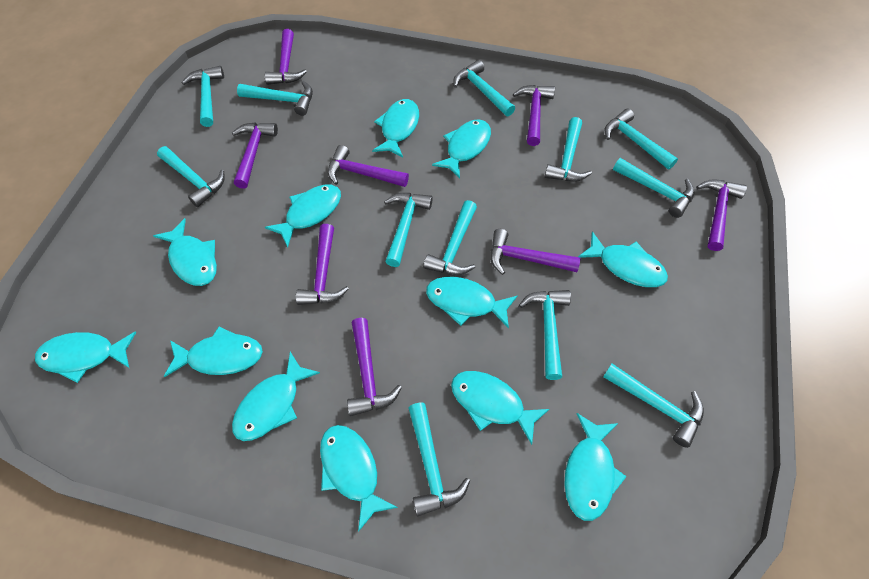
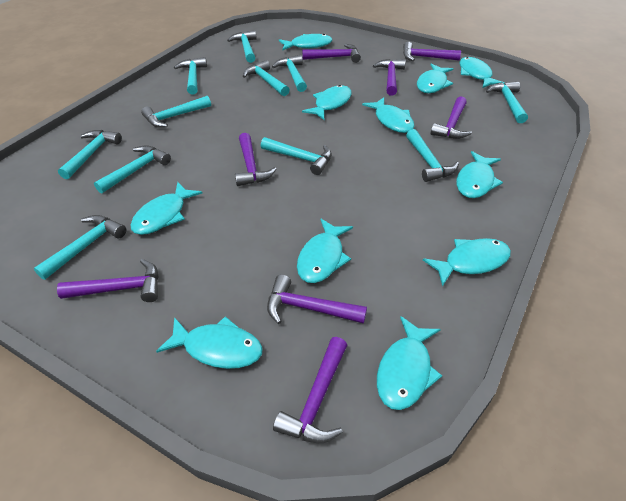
turquoise fish: [35,332,136,383] [153,218,217,286] [164,327,263,377] [232,352,320,441] [265,184,341,247] [320,425,398,532] [372,99,419,158] [426,277,518,328] [432,119,491,178] [451,371,550,445] [564,413,627,521] [578,231,668,287] = 12 -> [131,182,202,235] [156,316,263,369] [279,34,332,51] [297,219,353,283] [302,85,352,120] [362,97,415,133] [377,316,442,410] [417,63,453,93] [423,238,511,287] [456,151,503,198] [459,57,504,88] = 11
turquoise hammer: [157,146,225,207] [182,66,224,127] [237,81,313,116] [384,193,433,267] [408,403,470,516] [423,200,477,275] [453,60,515,116] [519,290,571,380] [545,117,592,182] [603,363,704,448] [604,109,678,169] [613,158,695,218] = 12 -> [34,215,126,280] [58,130,122,179] [94,145,171,194] [141,96,211,128] [174,57,207,95] [227,30,257,63] [243,60,290,96] [261,137,332,175] [272,55,307,92] [406,129,459,182] [486,82,528,123] = 11

